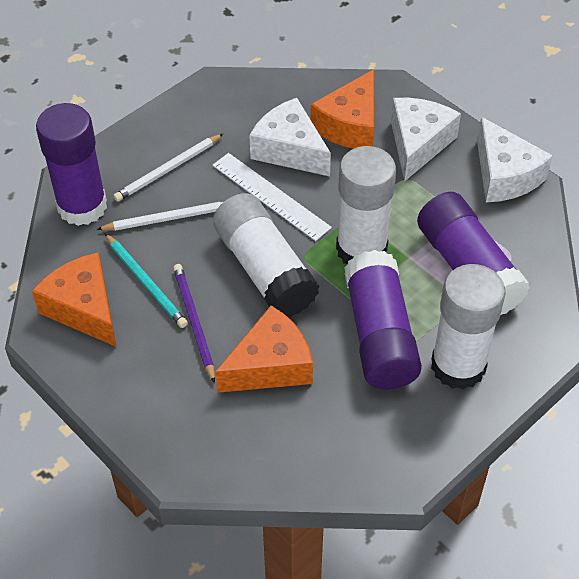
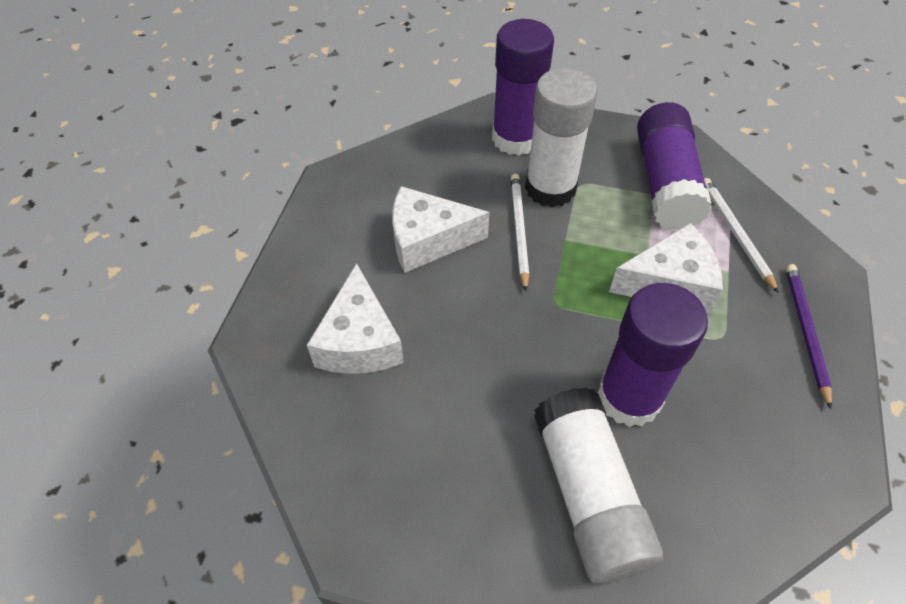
orange cheese: [32,252,116,347] [215,305,313,393] [310,69,374,149] = 3 -> none = 0
turquoise pencil: [105,233,188,328] = 1 -> none = 0
white glue stick: [213,193,320,317] [336,146,396,264] [431,264,506,390] = 3 -> [525,68,597,208] [534,387,663,583] = 2
white ruler: [212,153,332,241] = 1 -> none = 0

